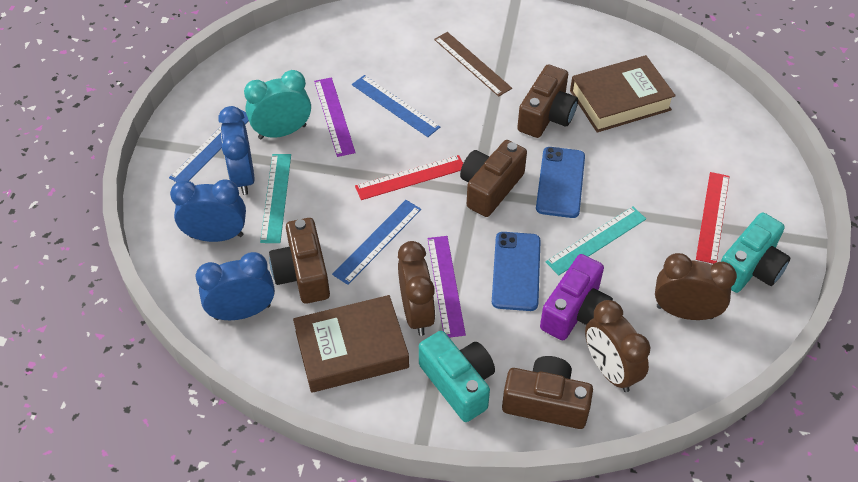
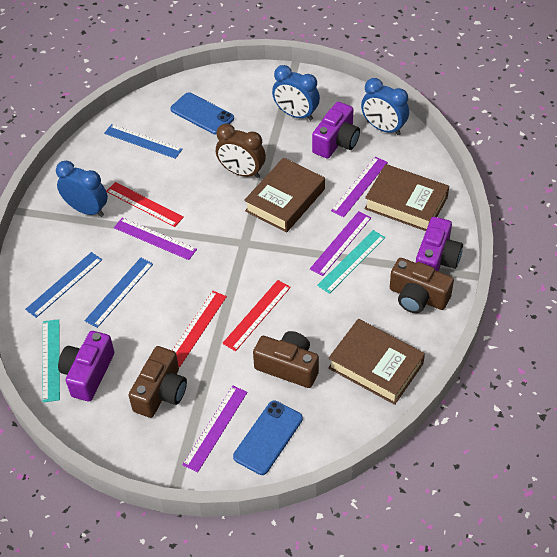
brown book: [293,295,409,393] [570,55,676,133] = 2 -> [244,158,325,233] [328,319,425,405] [365,164,449,231] = 3
brown camera: [269,218,330,304] [460,140,527,217] [502,356,593,429] [517,64,578,138] = 4 -> [129,346,187,418] [253,331,319,388] [390,258,454,313] = 3
brown clock: [398,241,436,336] [585,300,651,392] [655,253,737,320] = 3 -> [216,123,266,178] = 1
brown ruler: [434,32,512,97] = 1 -> none = 0
purple camera: [540,254,613,340] = 1 -> [58,331,114,401] [312,102,360,159] [416,217,463,271] = 3
purple ruler: [314,77,356,157] [427,236,466,338] = 2 -> [114,217,197,260] [182,386,248,472] [310,211,371,276] [331,157,388,217] = 4
red ruler: [355,155,463,200] [696,172,729,264] = 2 -> [106,182,184,227] [172,291,227,367] [222,280,291,351] = 3
turquoise camera: [419,331,495,422] [721,212,790,293] = 2 -> none = 0
turquoise clock: [244,70,311,139] = 1 -> none = 0

